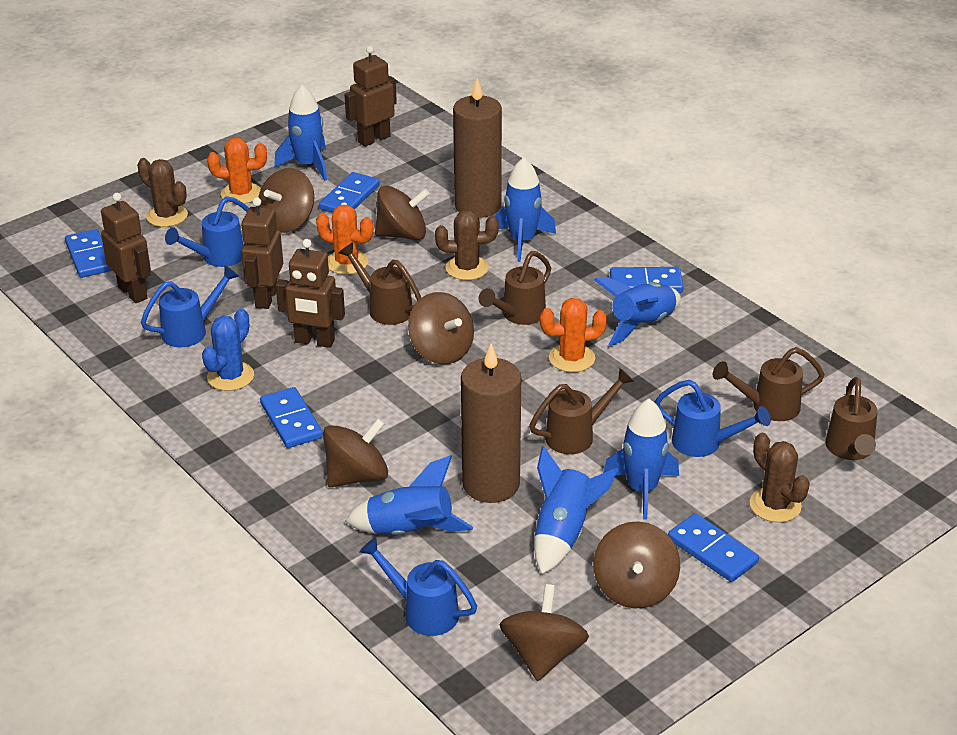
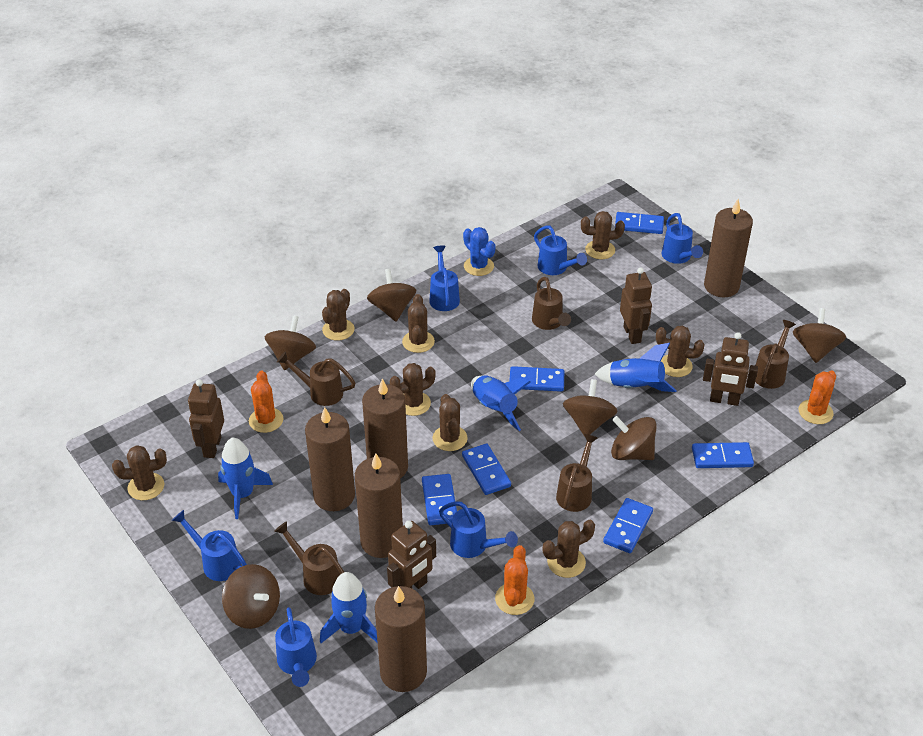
blue domino: [65,229,112,278] [260,387,323,448] [319,172,380,213] [610,267,684,293] [668,513,759,582] = 5 -> [422,474,457,525] [462,444,511,495] [510,366,564,392] [603,498,653,553] [615,212,664,234] [692,442,754,468] = 6
blue rocket: [274,85,327,180] [345,455,473,535] [495,157,556,262] [534,446,618,574] [594,278,681,346] [603,399,679,520] = 6 -> [218,437,273,519] [320,572,378,643] [471,375,530,431] [595,343,677,392] = 4
blue watering can: [141,265,239,347] [165,196,249,267] [360,537,477,636] [654,380,771,457] = 4 -> [172,510,247,581] [275,607,317,687] [429,245,460,311] [439,501,518,558] [534,225,587,275] [662,213,703,264] = 6
brown cactus: [137,158,188,227] [435,210,499,280] [750,433,810,523] = 3 -> [112,445,167,500] [322,289,355,341] [390,363,436,416] [402,294,435,353] [433,394,468,451] [542,520,595,578] [581,211,625,259] [656,326,705,377] = 8
brown candle: [453,78,502,218] [461,344,521,503] = 2 -> [305,407,355,511] [355,453,403,558] [362,378,408,479] [375,586,427,692] [704,199,753,297] = 5

